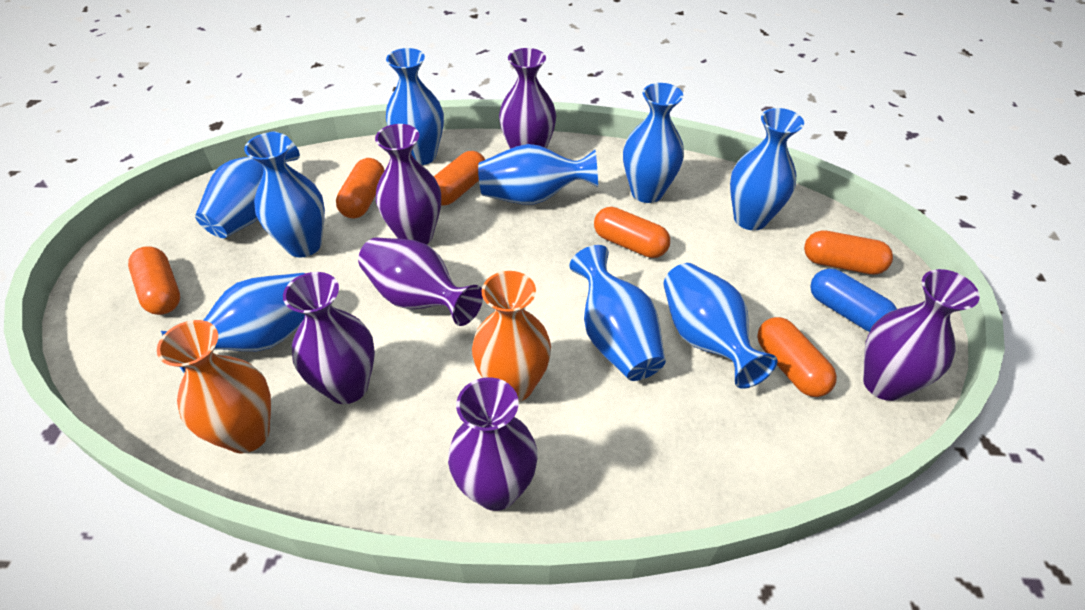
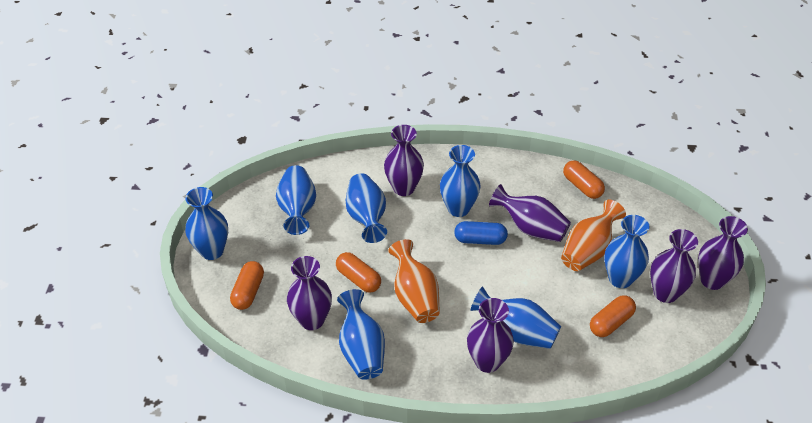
blue vase: [161,273,305,373] [195,131,300,238] [244,132,325,258] [386,48,444,165] [478,144,598,205] [569,245,665,381] [623,83,684,203] [663,263,777,389] [730,108,804,230] = 9 -> [185,187,228,260] [276,165,316,235] [337,289,385,380] [346,173,387,243] [440,145,480,217] [470,286,561,349] [604,215,649,288] = 7
orange capsule: [128,246,180,315] [336,158,385,218] [434,151,485,205] [594,207,670,258] [757,317,837,397] [804,230,893,275] = 6 -> [230,261,264,310] [336,252,381,293] [563,160,605,199] [590,295,636,337] = 4

